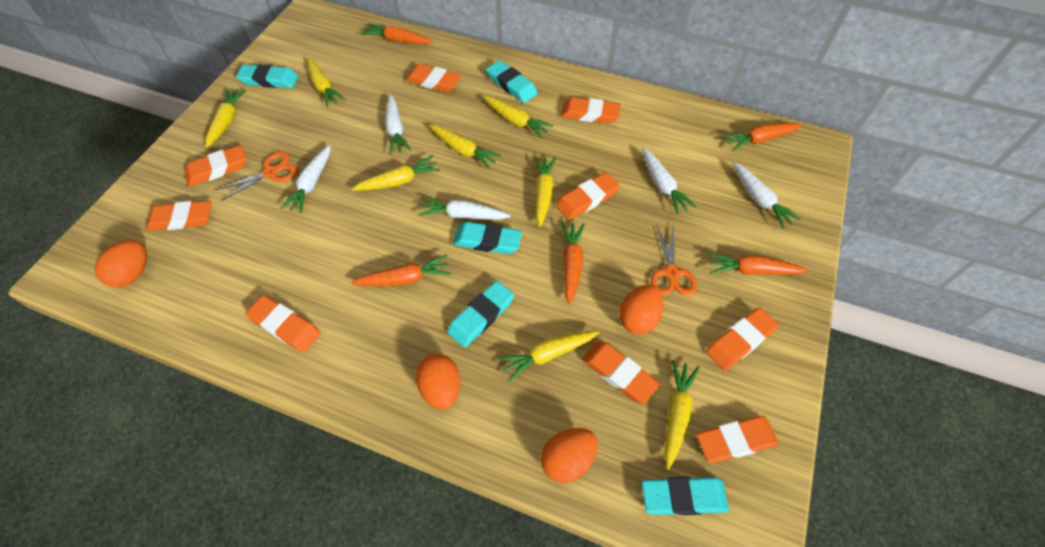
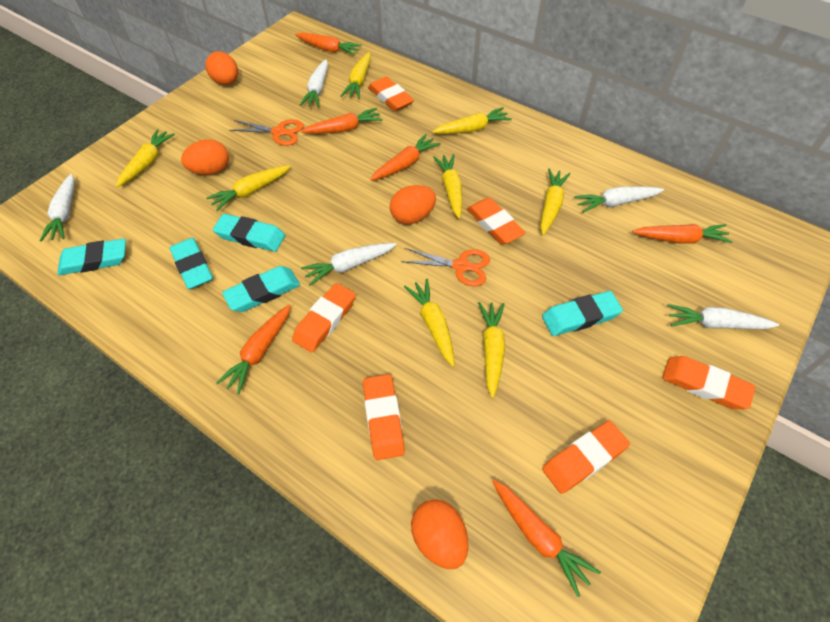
orange carrot: [351,255,451,286] [361,23,433,44] [561,222,585,305] [708,253,808,275] [723,123,802,151] = 5 -> [216,304,291,394] [295,33,362,56] [301,108,382,134] [370,134,441,181] [492,480,601,597] [632,224,733,244] = 6
orange eraser: [146,201,212,231] [184,145,247,187] [245,295,321,353] [406,63,461,93] [556,172,620,220] [561,97,621,124] [582,342,660,404] [696,416,779,463] [706,307,779,371] = 9 -> [292,283,356,353] [363,374,405,460] [368,77,414,111] [467,198,526,245] [542,421,630,494] [662,356,755,409] = 6

